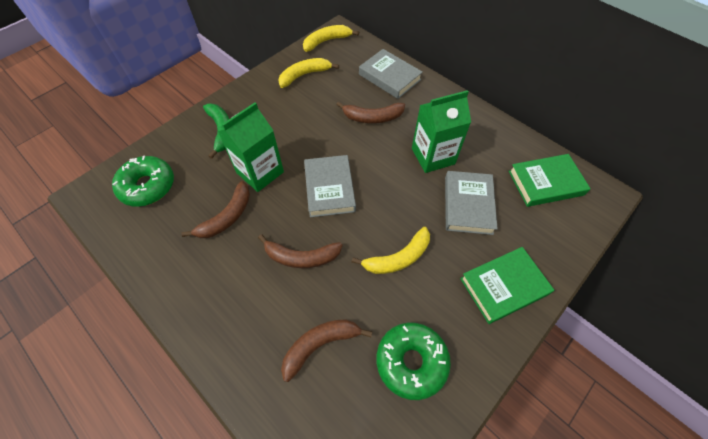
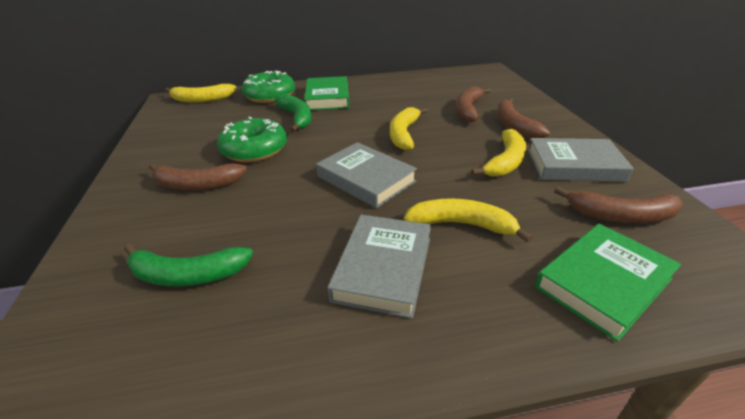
green banana: [203,104,229,159] = 1 -> [124,244,253,286] [274,94,311,132] = 2
green carton: [218,102,284,192] [412,90,471,173] = 2 -> none = 0
yellow banana: [278,58,339,88] [303,25,359,52] [352,227,430,274] = 3 -> [165,84,236,102] [390,107,428,150] [403,198,533,243] [471,129,526,177] = 4

